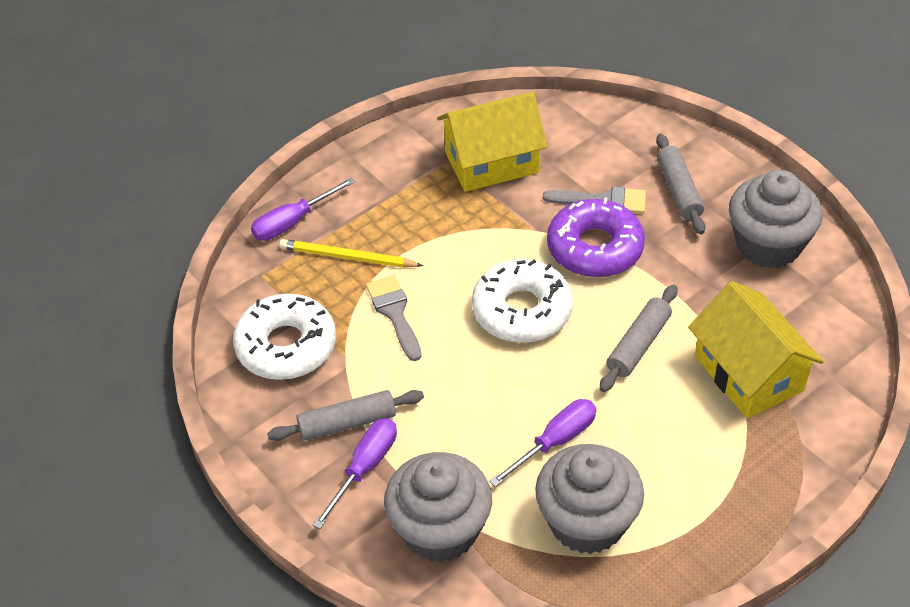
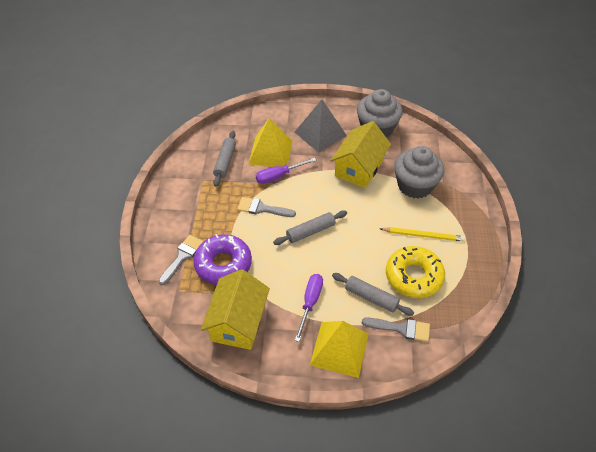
grey brush: [366,275,421,361] [543,186,646,214] = 2 -> [158,235,204,285] [237,197,296,217] [362,317,430,342] = 3
grey cupcake: [384,452,492,562] [535,444,644,554] [729,170,823,268] = 3 -> [357,89,403,137] [394,146,444,199] = 2
grey pyramid: none = 0 -> [295,100,347,153] = 1
purple screwdriver: [251,178,355,241] [313,418,397,529] [489,399,596,487] = 3 -> [256,158,316,184] [295,274,323,342] = 2
white donut: [233,294,336,380] [472,259,573,343] = 2 -> none = 0
yellow donut: none = 0 -> [386,246,445,298] = 1
yellow pyramid: none = 0 -> [249,118,293,167] [310,321,369,378] = 2

